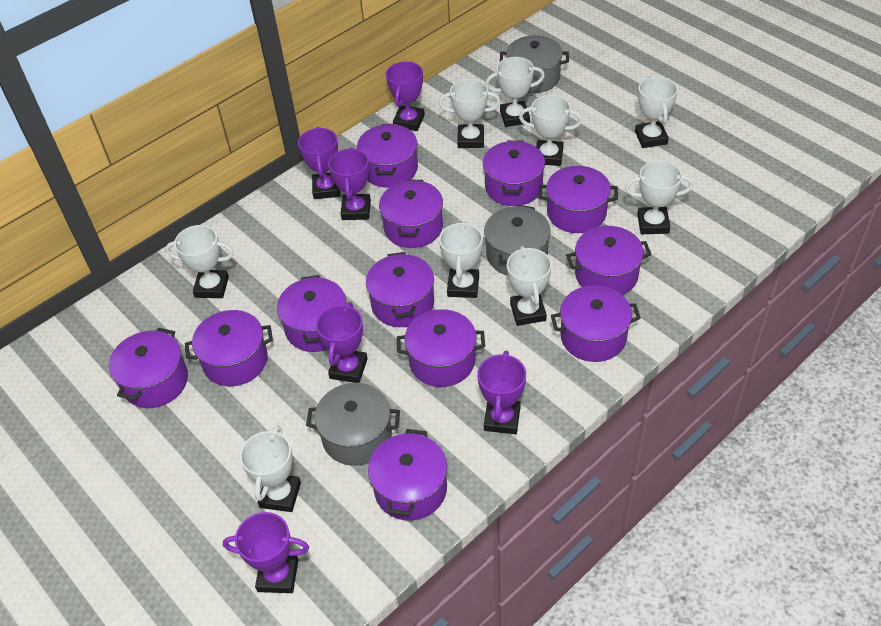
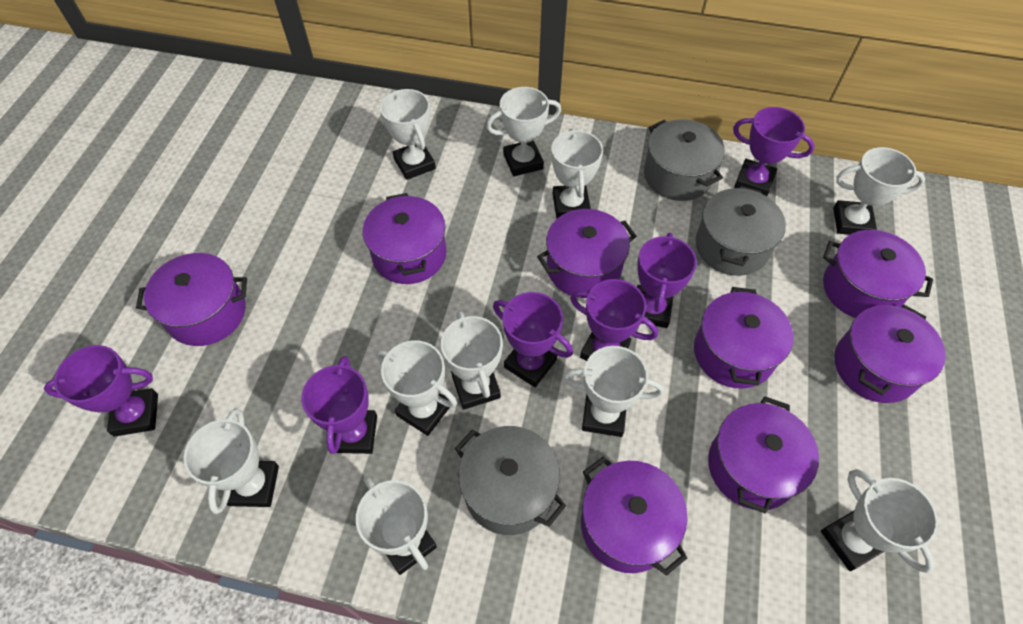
purple pot: [109,328,188,408] [185,310,273,386] [277,275,346,352] [357,124,418,188] [366,252,434,327] [368,429,447,521] [379,180,443,248] [397,309,485,387] [483,140,545,206] [539,166,618,233] [551,285,641,362] [566,226,652,295] = 12 -> [136,253,247,346] [363,193,447,284] [537,209,636,298] [581,457,688,576] [694,287,793,389] [708,396,819,514] [823,230,933,318] [834,305,946,403] = 8
white trophy: [165,225,234,298] [240,426,301,512] [439,79,500,148] [439,221,483,298] [485,57,545,127] [507,246,552,326] [519,95,582,166] [625,161,693,234] [635,76,678,148] = 9 -> [184,408,279,514] [356,476,437,575] [376,340,457,436] [380,89,436,180] [441,311,503,409] [486,87,561,176] [551,128,603,218] [563,346,664,437] [821,469,938,573] [833,147,925,235] = 10

